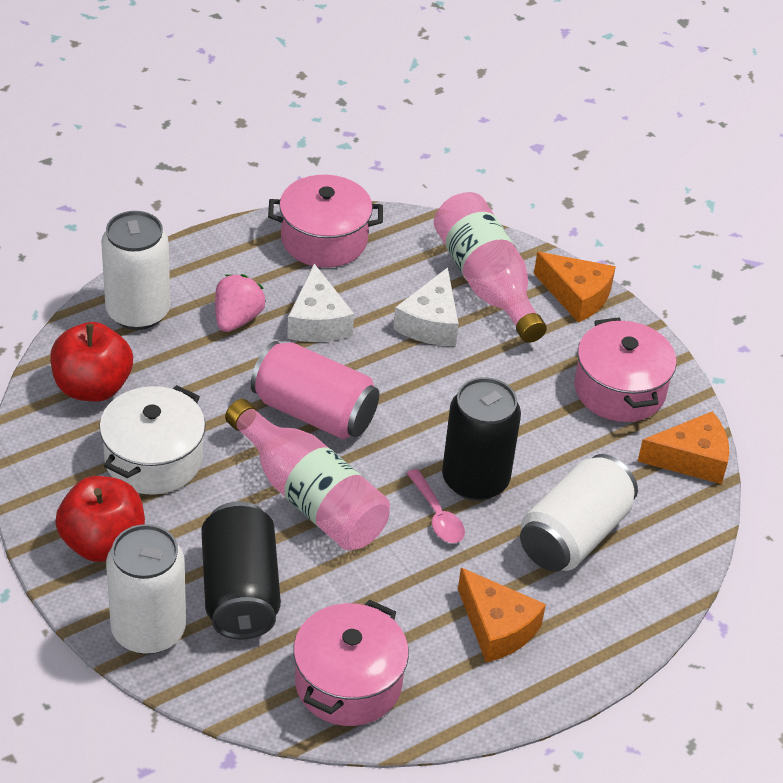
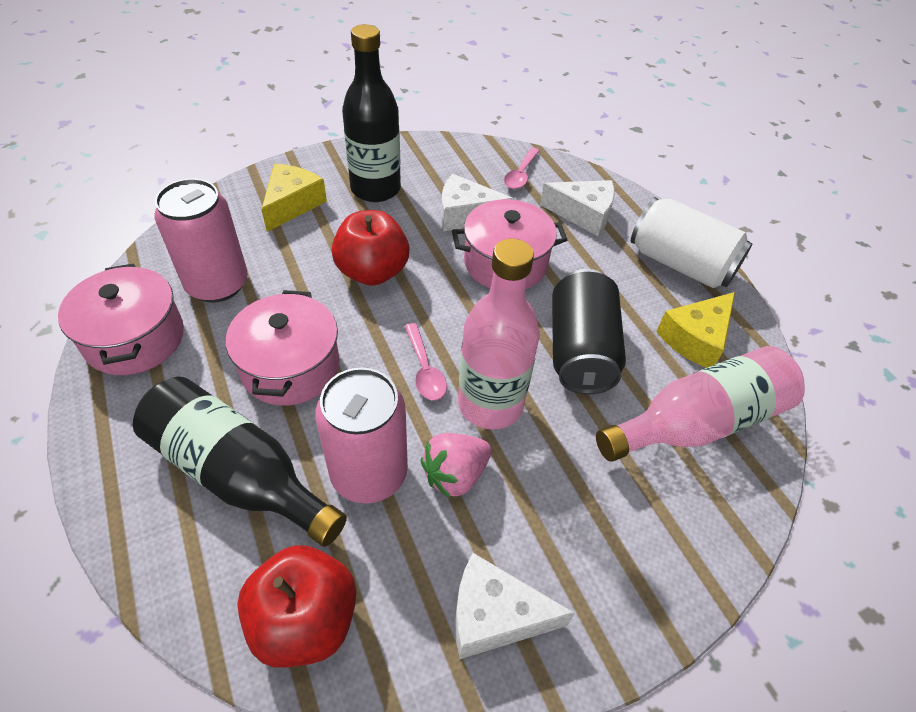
black bottle: none = 0 -> [133,377,347,547] [342,24,401,202] = 2
black can: [201,501,281,640] [442,377,521,501] = 2 -> [552,269,626,395] = 1
orange cheese: [458,568,546,662] [534,252,616,323] [638,411,729,484] = 3 -> none = 0
pink can: [251,341,379,439] = 1 -> [154,179,248,302] [315,368,408,504] = 2
pink spoon: [407,469,465,543] = 1 -> [404,323,447,400] [504,147,540,189] = 2
white can: [101,211,170,330] [106,524,186,654] [520,454,638,572] = 3 -> [631,197,752,288] = 1
white cheese: [287,264,354,342] [393,267,459,346] = 2 -> [441,174,515,231] [455,553,575,659] [540,180,615,236] = 3
white pot: [99,385,205,495] = 1 -> none = 0
yellow cheese: none = 0 -> [261,164,327,232] [656,292,735,368] = 2

